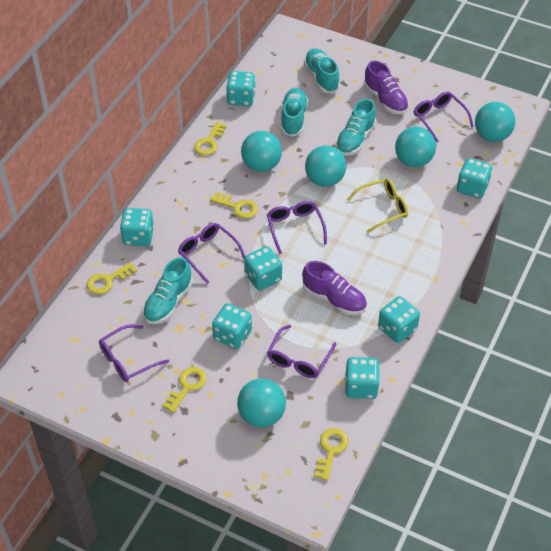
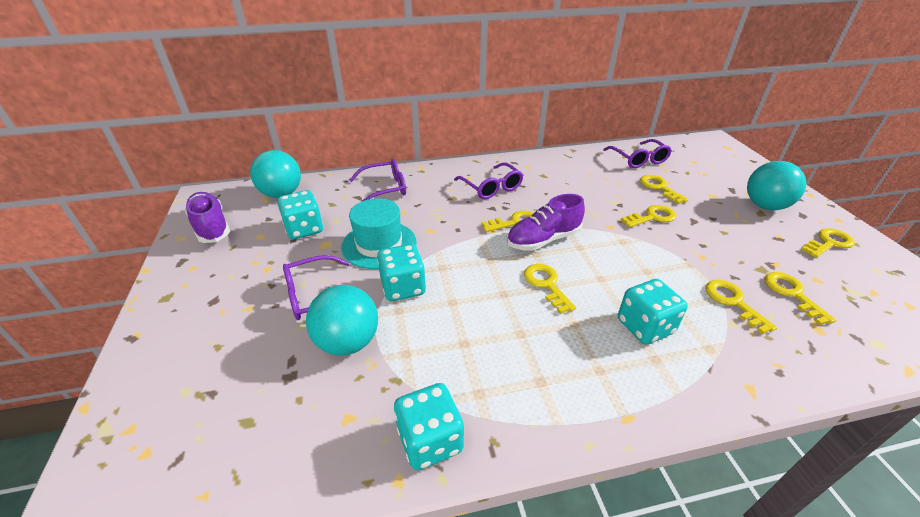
purple glasses: [99,324,169,382] [178,223,245,284] [267,201,327,254] [267,325,336,378] [414,92,473,142] = 5 -> [283,255,350,320] [349,159,406,202] [454,162,523,199] [603,139,672,168] = 4
turquoise ball: [237,378,286,428] [241,131,282,172] [305,145,346,187] [395,127,436,167] [475,102,515,142] = 5 -> [250,150,301,198] [306,285,378,356] [747,161,806,210] = 3
turquoise dice: [120,208,154,246] [212,303,252,349] [227,71,256,106] [244,246,282,291] [345,357,380,399] [378,296,420,343] [457,158,492,199] = 7 -> [277,190,323,239] [377,244,426,301] [394,383,464,470] [618,279,688,345] = 4
turquoise hat: none = 0 -> [341,198,417,269] = 1
turquoise shoe: [143,257,193,324] [281,88,308,137] [304,48,340,93] [336,99,377,156] = 4 -> none = 0
yellow glasses: [347,178,408,233] = 1 -> none = 0
yellow key: [87,262,137,294] [163,367,207,413] [194,122,227,156] [210,192,258,219] [314,428,349,481] = 5 -> [481,211,534,232] [524,264,576,314] [621,205,676,228] [640,175,688,204] [705,280,777,334] [765,272,836,325] [801,228,855,258] = 7

